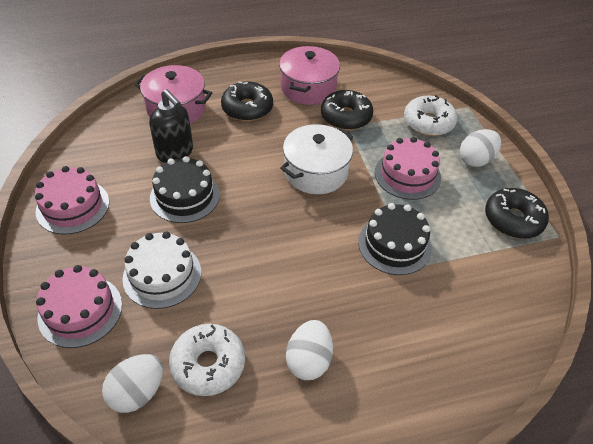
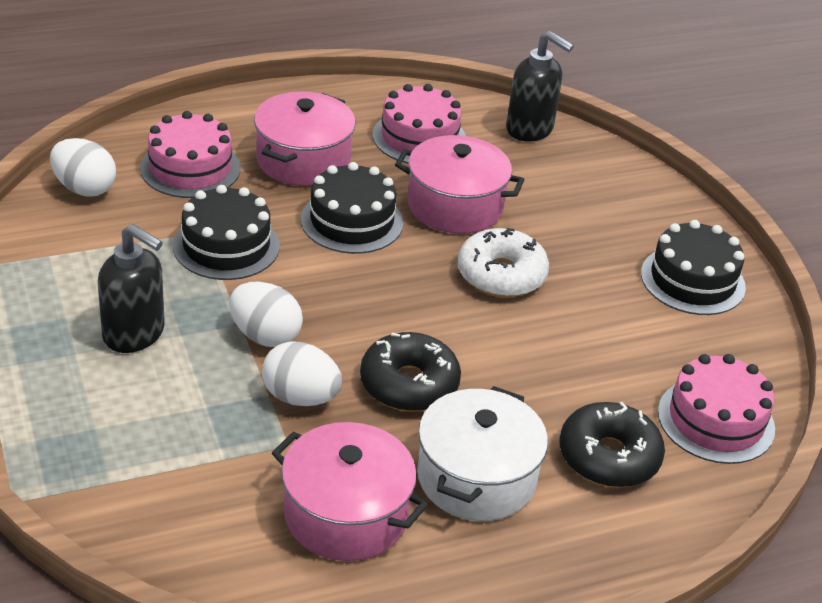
black cake: [150,156,220,223] [358,203,432,275] = 2 -> [173,185,280,280] [301,162,403,254] [641,220,746,315] = 3
black donut: [221,81,273,121] [321,90,373,130] [485,188,549,239] = 3 -> [360,332,461,412] [559,402,665,488] = 2
black soap dispenser: [149,89,193,163] = 1 -> [98,224,165,353] [506,31,574,142] = 2
pink pot: [134,65,212,124] [279,46,340,105] = 2 -> [254,91,356,186] [272,422,428,561] [395,135,524,234] = 3
white cake: [122,231,201,309] = 1 -> none = 0
white donut: [169,324,245,396] [404,95,457,136] = 2 -> [458,228,549,297] = 1

